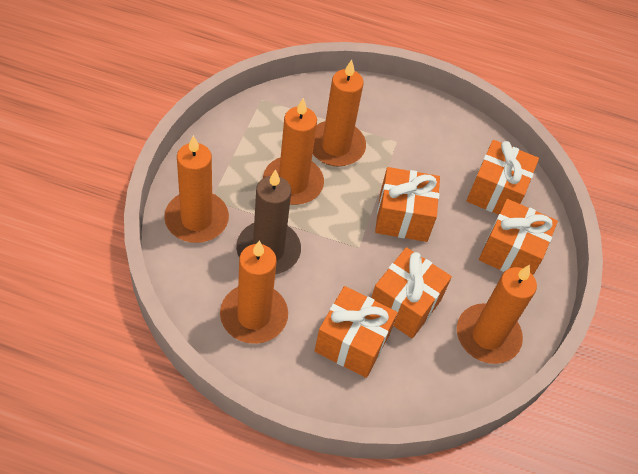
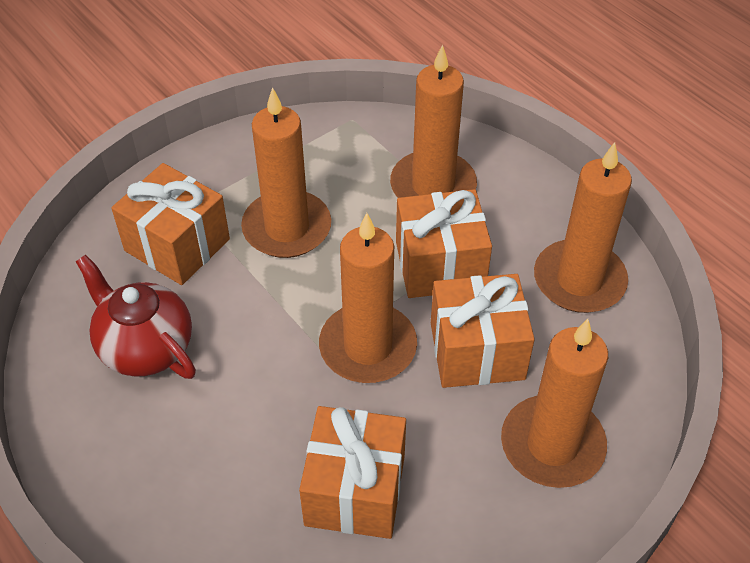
brown candle: [236,169,301,274] = 1 -> none = 0
orange gift: [315,286,398,378] [371,247,452,339] [375,167,440,242] [467,140,539,215] [479,199,558,275] = 5 -> [111,163,230,285] [299,406,406,539] [396,189,492,298] [431,274,535,388] = 4
red teapot: none = 0 -> [76,255,196,379] = 1

